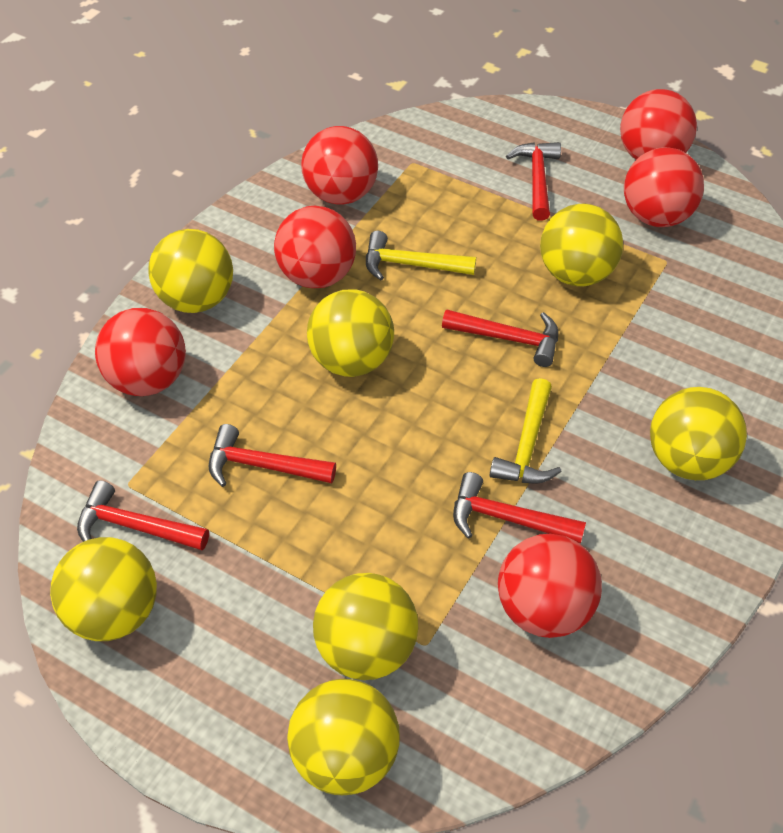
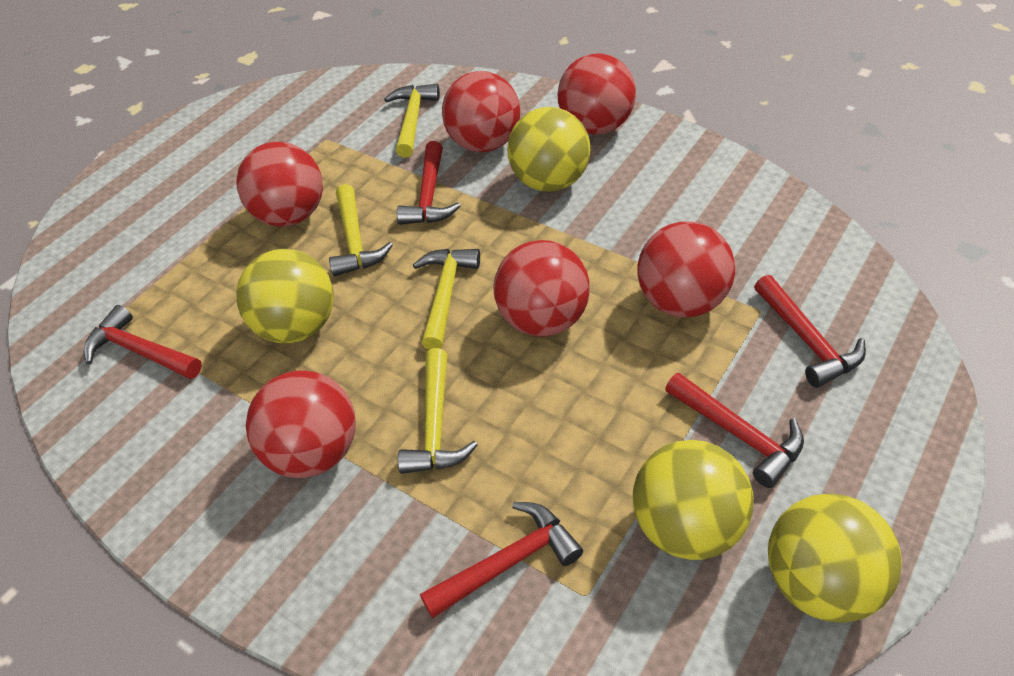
yellow ball: [50,537,157,641] [148,229,233,313] [287,679,400,795] [307,289,394,377] [313,573,418,680] [540,204,623,287] [650,387,747,480] = 7 -> [236,249,334,344] [507,107,590,192] [633,440,754,560] [768,493,902,623] = 4
yellow hammer: [366,231,476,280] [490,378,562,484] = 2 -> [329,184,393,276] [384,84,440,158] [398,348,478,474] [413,249,480,350] = 4

